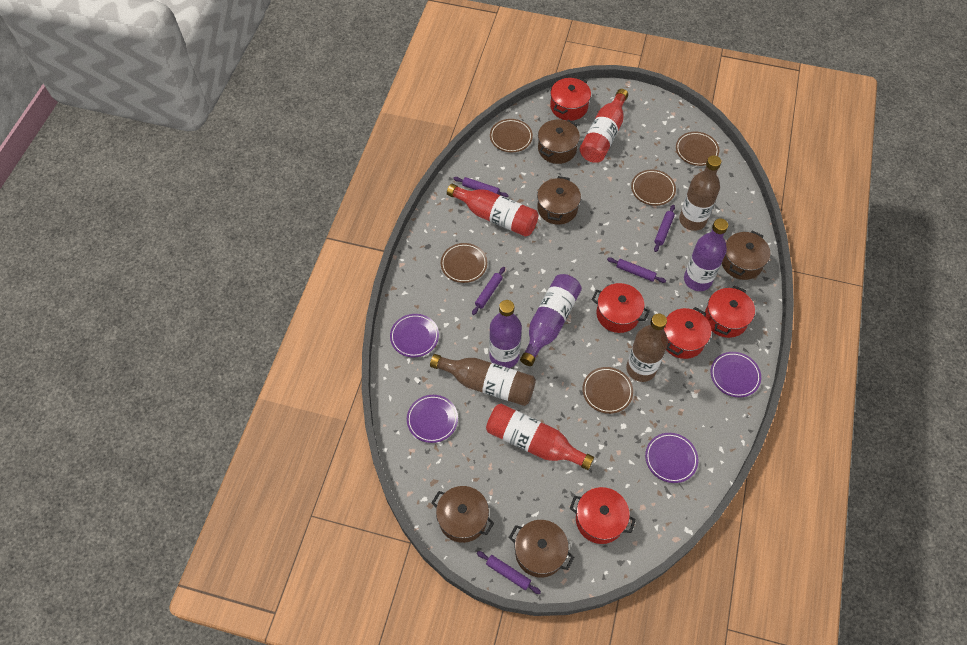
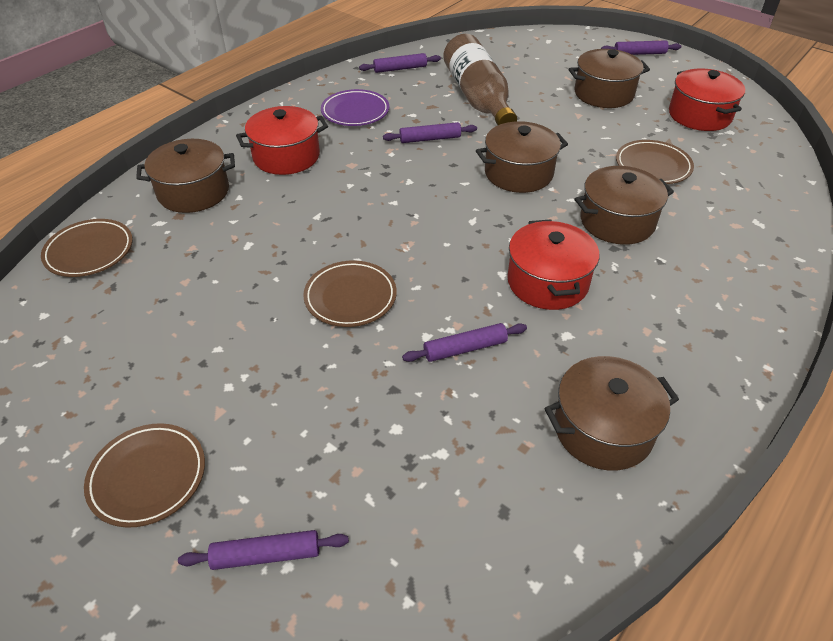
brown bottle: [430,354,536,406] [626,313,668,382] [679,155,721,231] = 3 -> [443,34,517,125] = 1
brown plate: [441,243,487,283] [490,119,533,152] [583,367,633,414] [631,170,676,206] [676,132,719,166] = 5 -> [41,219,133,277] [84,423,205,528] [303,261,397,327] [616,140,694,184] = 4
purple bottle: [489,300,522,368] [520,274,582,366] [684,218,728,291] = 3 -> none = 0
purple plate: [390,314,439,357] [407,395,458,443] [645,433,698,483] [711,352,761,398] = 4 -> [321,89,389,126] = 1
red bottle: [447,184,538,237] [486,404,594,470] [579,89,628,163] = 3 -> none = 0
red pot: [550,77,591,121] [569,487,636,544] [591,283,650,333] [663,307,711,359] [705,285,755,338] = 5 -> [236,106,328,175] [507,219,599,310] [669,68,745,131] = 3

